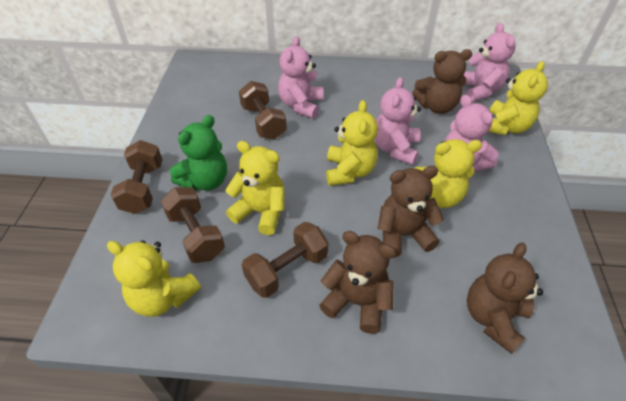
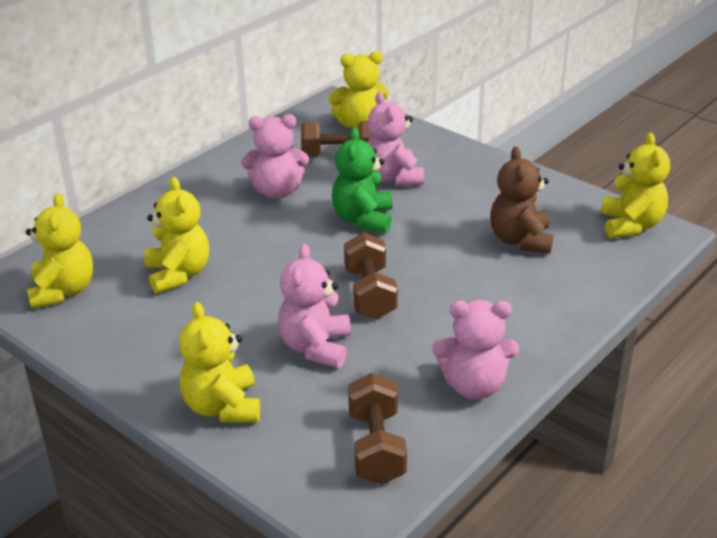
brown dumbbell: [111,140,163,214] [160,187,225,263] [239,81,287,139] [242,222,328,298] = 4 -> [301,121,372,157] [344,232,398,319] [348,373,407,485] = 3
brown teddy bear: [319,231,396,334] [378,166,444,257] [412,49,472,114] [467,243,543,354] = 4 -> [490,147,553,254] = 1

